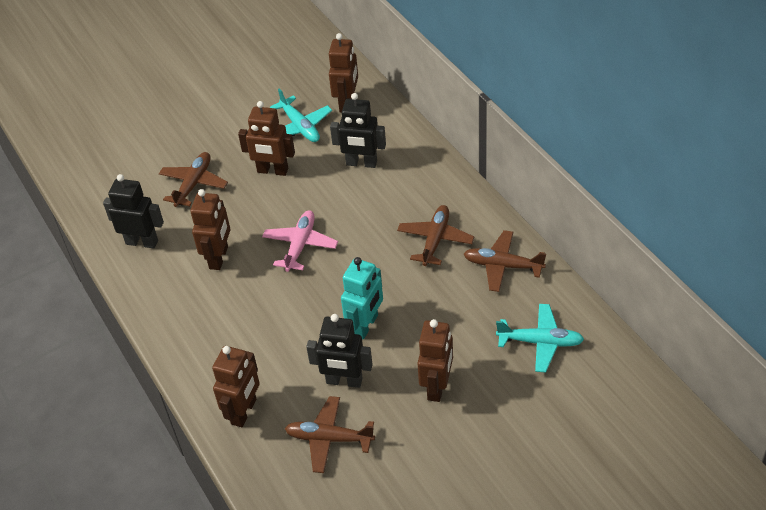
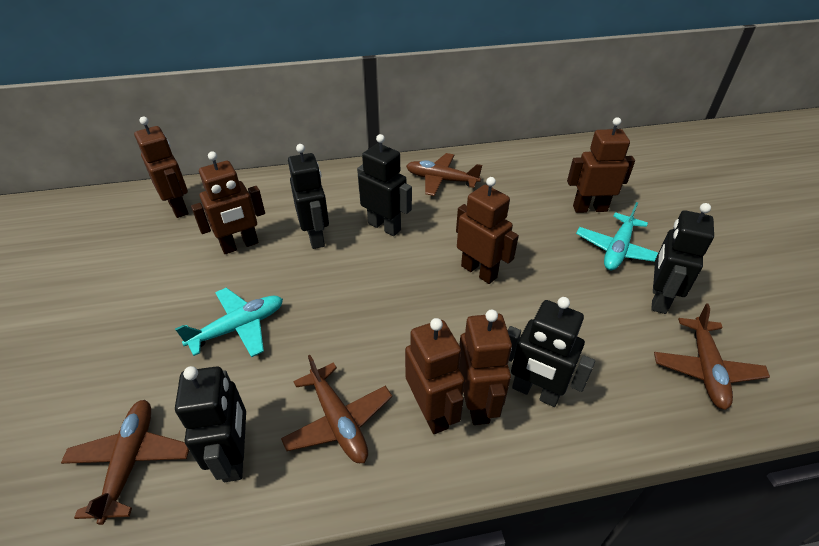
black robot: [103,174,164,249] [306,314,373,388] [330,93,386,168] = 3 -> [175,366,246,482] [288,144,329,249] [357,134,412,236] [508,297,595,407] [651,203,714,314] = 5
brown robot: [190,189,230,270] [212,346,260,427] [238,101,295,176] [329,33,358,113] [417,319,453,402] = 5 -> [134,117,189,218] [191,151,265,254] [405,318,465,434] [456,177,519,284] [459,310,512,425] [567,117,635,213] = 6
pink plane: [262,210,338,272] = 1 -> none = 0
turquoise robot: [341,257,383,339] = 1 -> none = 0

